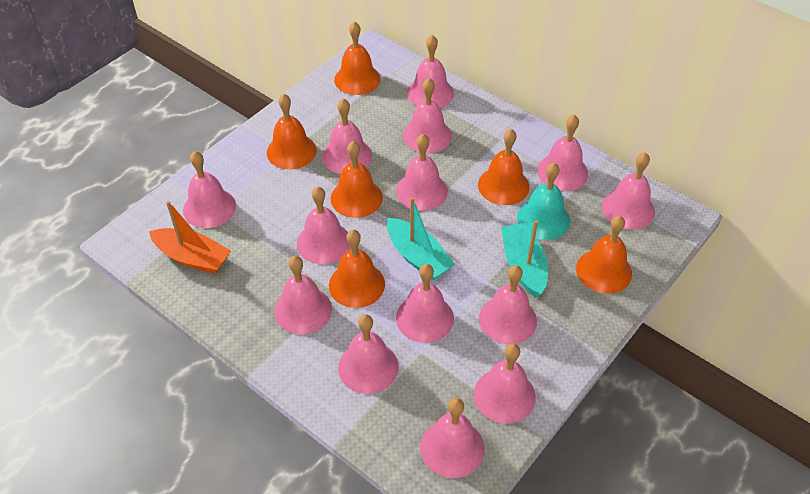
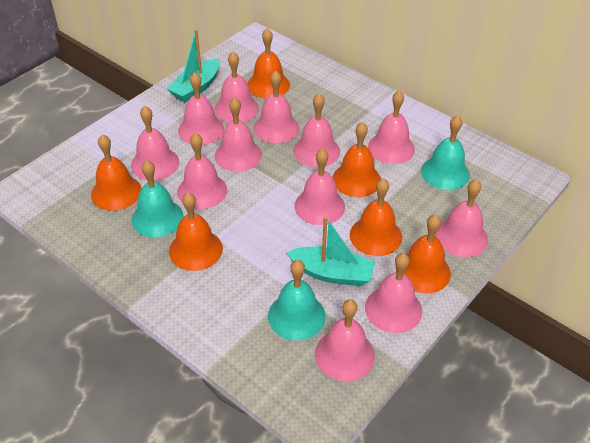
orange boat: [149,201,231,274] = 1 -> none = 0
pink bell: [183,151,236,228] [274,256,332,334] [297,187,350,264] [322,99,372,174] [338,314,399,394] [396,134,448,211] [396,264,454,343] [403,78,452,153] [407,35,454,108] [420,398,485,478] [474,344,536,424] [479,265,537,344] [537,115,588,191] [602,152,655,229] = 14 -> [131,106,179,181] [177,133,227,209] [178,72,224,145] [214,52,259,122] [214,97,262,172] [254,71,299,143] [293,94,340,167] [294,148,345,225] [315,299,375,381] [365,253,422,333] [368,90,415,164] [435,179,488,257] = 12
turquoise bell: [517,163,570,240] = 1 -> [132,160,184,238] [268,260,326,341] [421,115,470,190] = 3

